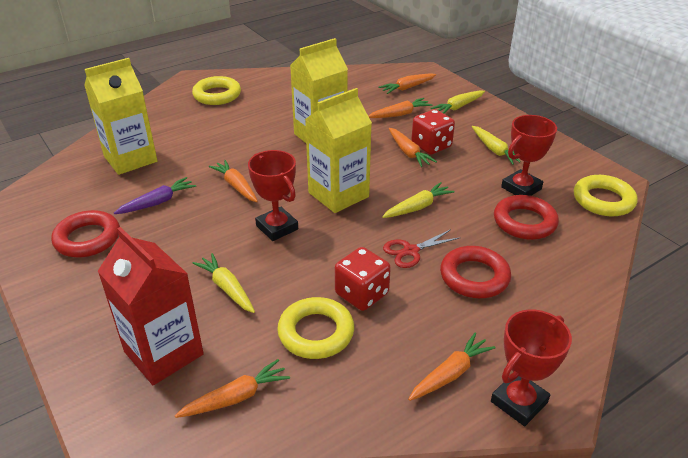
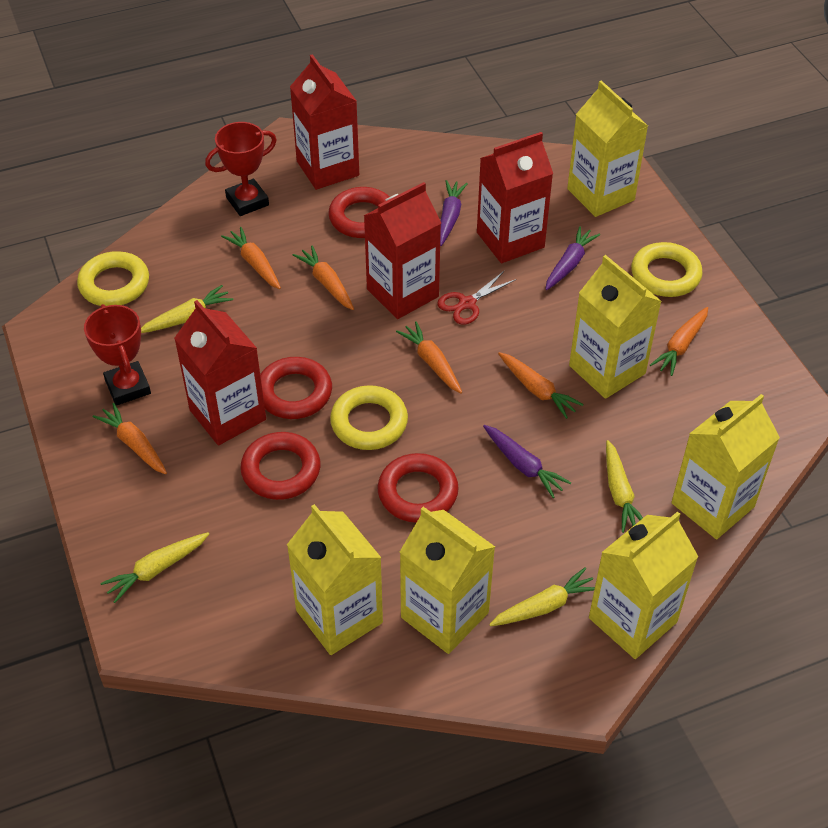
purple carrot: [114,177,196,214] = 1 -> [440,180,468,246] [483,425,571,498] [545,226,600,290] = 3
red carton: [98,227,204,385] = 1 -> [174,300,266,445] [290,54,359,190] [364,182,441,319] [477,132,553,263] = 4
red dice: [335,247,391,311] [411,109,455,155] = 2 -> none = 0
red ring: [51,210,120,258] [440,246,511,298] [494,195,559,240] = 3 -> [240,432,321,500] [260,357,332,419] [328,187,390,238] [377,453,459,523] = 4
red trophy: [248,150,298,241] [491,309,572,426] [501,115,557,196] = 3 -> [84,304,151,406] [205,122,277,216] = 2
yellow carton: [84,58,157,175] [290,38,348,143] [305,88,372,213] = 3 -> [287,504,383,655] [400,507,495,654] [567,80,648,217] [569,255,662,399] [589,511,698,659] [671,394,780,539] = 6

